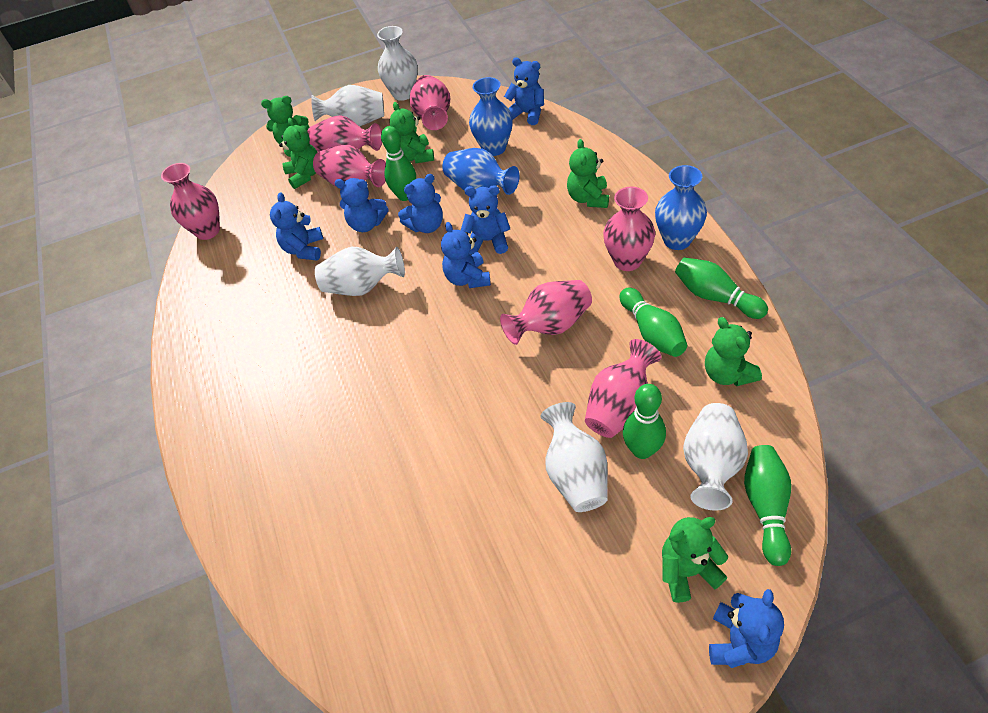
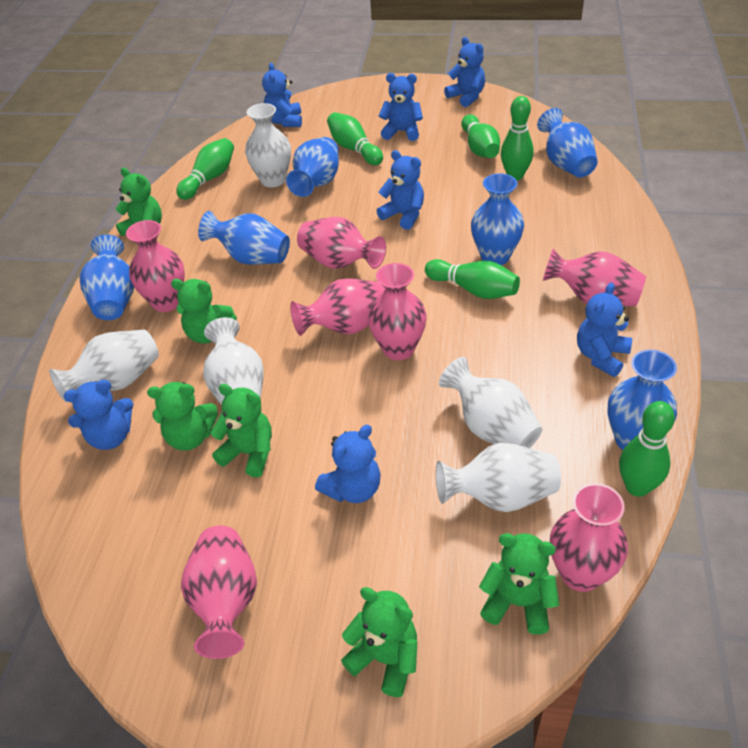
blue vase: [442,148,520,195] [469,77,513,156] [655,165,707,250] = 3 -> [79,234,134,320] [198,211,290,265] [286,137,339,197] [471,174,524,265] [537,108,597,178] [608,350,677,450] = 6
green bowling pin: [381,126,416,201] [620,288,687,357] [623,384,666,459] [675,257,768,319] [744,445,791,566] = 5 -> [176,138,234,200] [327,112,383,165] [425,259,520,299] [461,114,500,158] [501,96,534,180] [619,401,675,497] = 6

